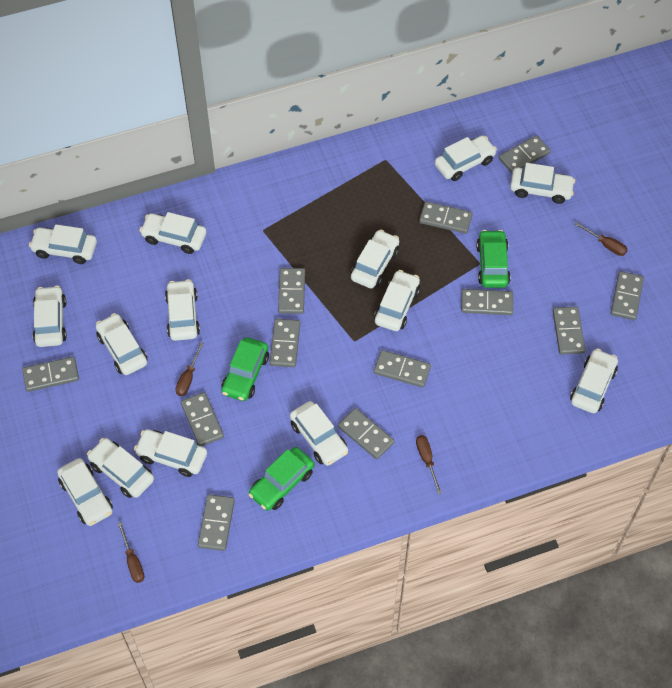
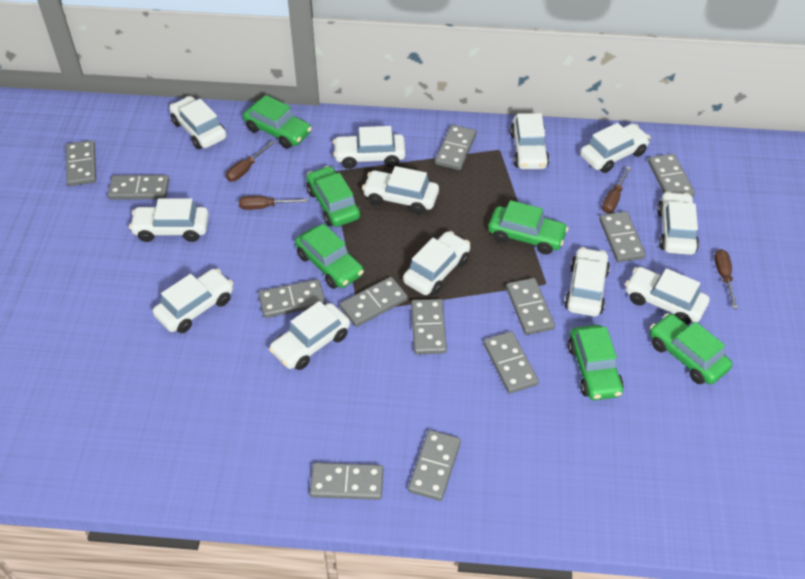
green car: [221,337,269,401] [248,447,314,511] [476,230,511,288] = 3 -> [243,95,312,149] [295,224,364,289] [306,166,360,227] [488,200,568,255] [568,325,624,400] [650,313,732,384] = 6
white car: [29,224,97,264] [33,285,67,347] [57,458,113,526] [87,438,154,498] [96,313,147,375] [134,429,207,477] [139,212,207,254] [165,279,200,341] [290,401,348,466] [351,230,399,288] [374,270,420,331] [435,135,497,181] [510,163,575,204] [570,348,618,413] = 14 -> [129,198,209,242] [153,269,233,333] [169,96,226,149] [269,301,350,370] [333,126,406,169] [362,166,439,214] [403,231,470,296] [510,113,550,169] [564,247,610,317] [580,123,651,173] [625,267,710,325] [657,191,699,255] = 12

